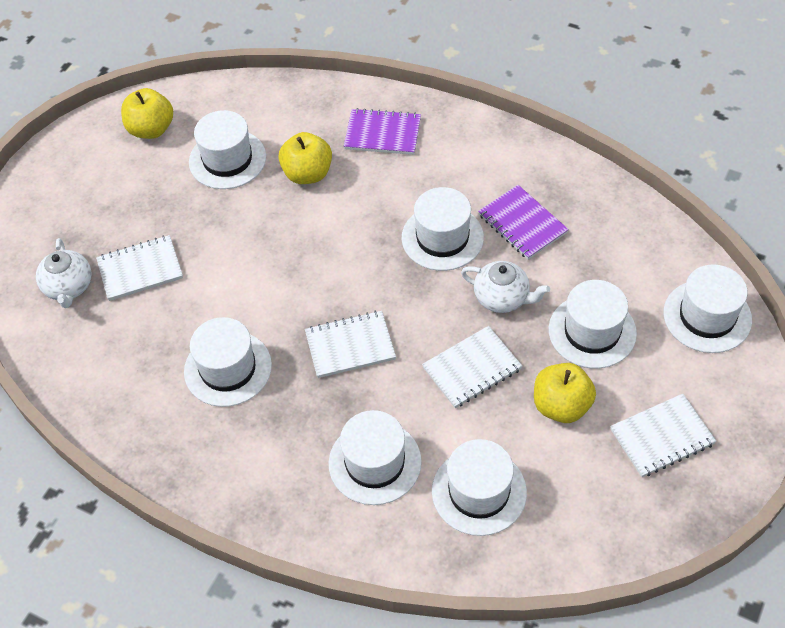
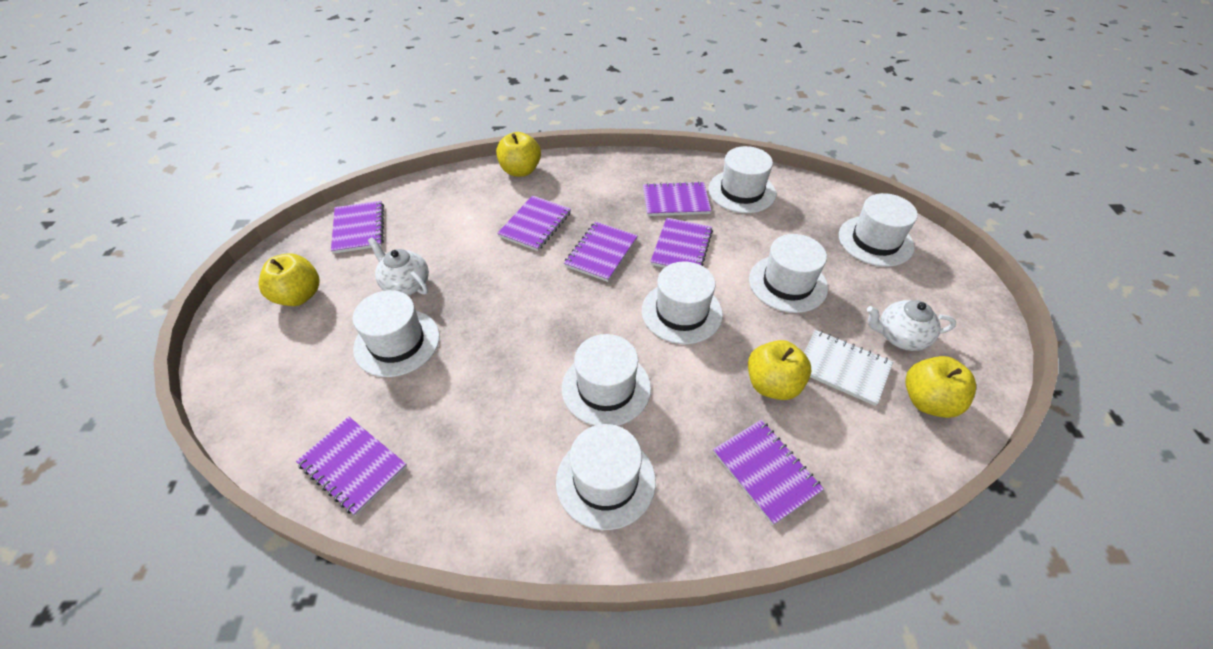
purple notebook: [344,108,421,155] [478,185,569,260] = 2 -> [296,416,407,516] [331,201,384,254] [497,195,571,251] [564,221,638,282] [643,181,711,216] [650,218,713,268] [713,420,824,525] = 7
white notebook: [96,235,183,301] [305,311,396,378] [422,326,522,408] [610,394,717,477] = 4 -> [804,330,893,406] = 1
yellow apple: [121,88,173,139] [278,132,332,184] [534,363,596,423] = 3 -> [259,253,319,306] [496,132,541,177] [748,340,811,400] [905,356,976,418] = 4

